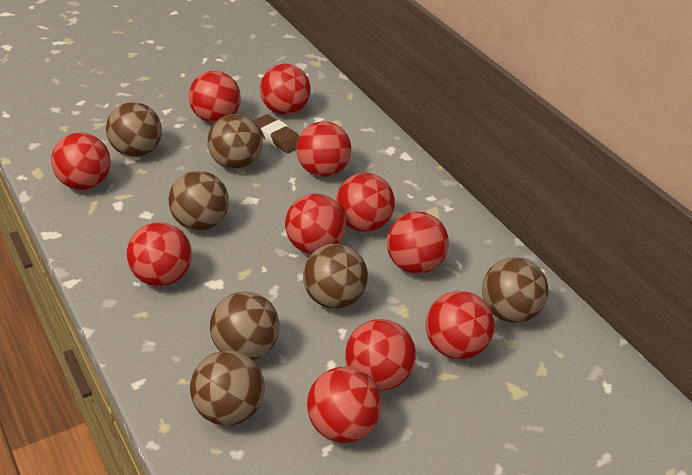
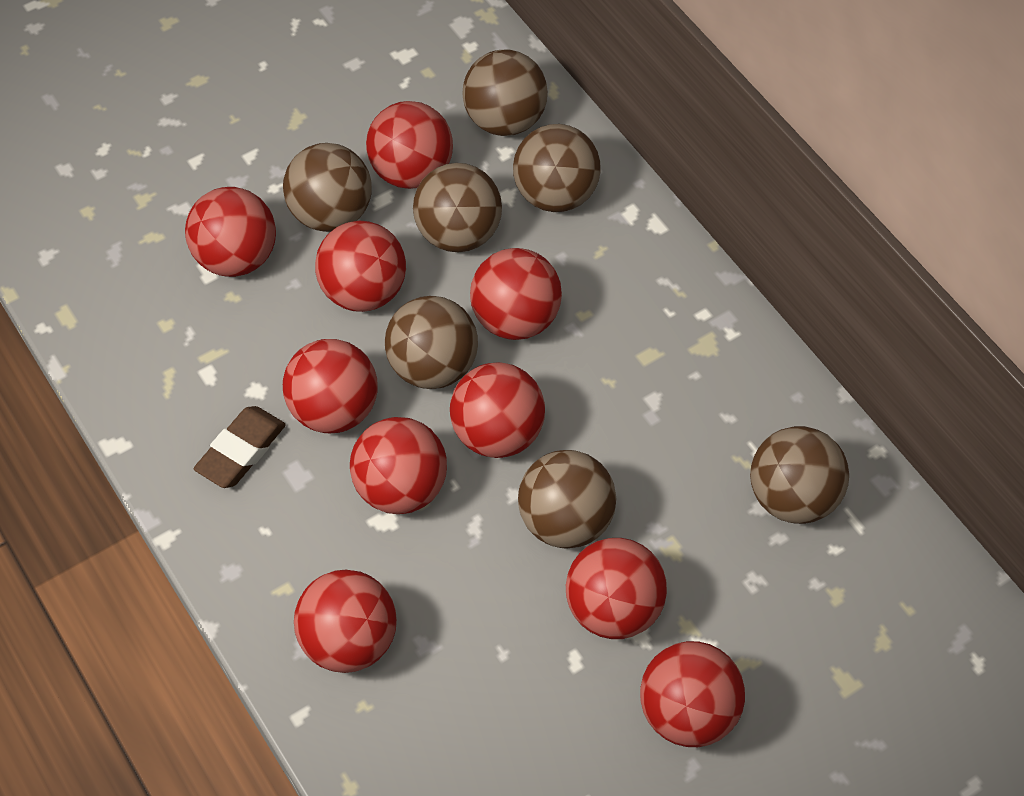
red ball: [51,132,111,190] [126,222,192,286] [189,71,241,123] [260,64,311,115] [285,194,346,254] [296,121,351,177] [307,367,382,443] [336,173,395,232] [345,319,416,391] [386,212,449,274] [425,291,495,359] = 11 -> [185,187,276,277] [283,339,378,433] [294,570,397,673] [315,221,406,312] [350,417,447,514] [366,101,453,189] [450,362,545,458] [470,248,562,340] [566,538,667,639] [640,641,745,747] = 10

